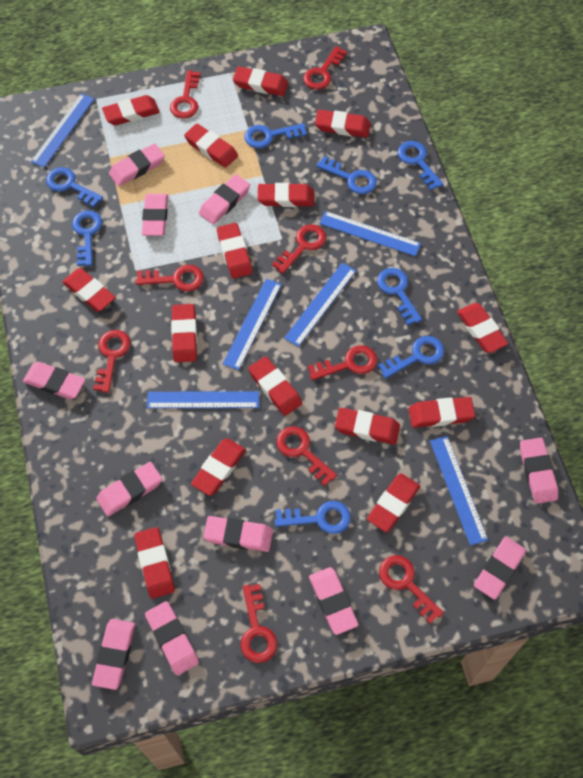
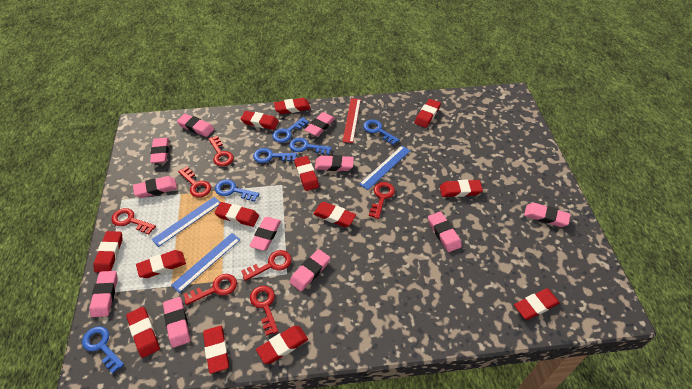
blue key: [46,167,103,207] [72,210,102,266] [244,123,307,148] [275,501,351,534] [316,156,377,194] [377,268,422,325] [378,336,444,379] [398,141,443,190] = 8 -> [82,327,124,374] [215,179,259,202] [253,148,297,163] [272,117,309,143] [289,137,332,155] [363,119,400,145] = 6
blue ruler: [31,93,94,168] [147,391,259,408] [223,279,282,370] [284,263,356,347] [319,211,421,256] [430,436,488,546] = 6 -> [152,197,220,247] [171,233,241,293] [359,146,410,190] = 3
red eraser: [62,268,116,312] [102,95,160,125] [134,527,175,599] [171,304,197,362] [184,124,238,168] [191,438,246,496] [217,223,252,279] [233,67,288,96] [248,356,302,416] [258,183,314,207] [315,110,371,138] [335,408,400,445] [367,473,420,532] [409,397,475,428] [457,303,508,353] = 15 -> [93,231,122,273] [126,307,160,358] [136,250,186,278] [203,326,229,374] [215,202,259,227] [241,111,279,130] [256,326,308,364] [274,98,311,114] [294,156,319,191] [313,202,356,227] [415,99,441,128] [440,180,483,197] [514,288,560,320] = 13
red key: [93,330,131,393] [136,265,204,291] [170,70,200,119] [241,584,278,663] [272,224,326,274] [276,426,337,486] [303,46,347,90] [308,346,377,381] [379,555,444,624] = 9 -> [111,208,156,234] [178,167,211,198] [183,274,237,305] [209,135,234,166] [241,250,292,281] [250,286,278,336] [369,182,395,219] = 7
red ruler: none = 0 -> [342,98,361,143] = 1

